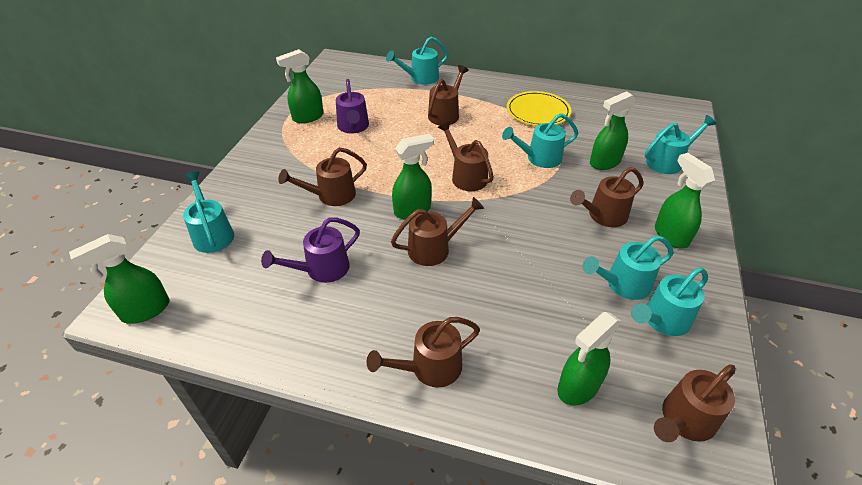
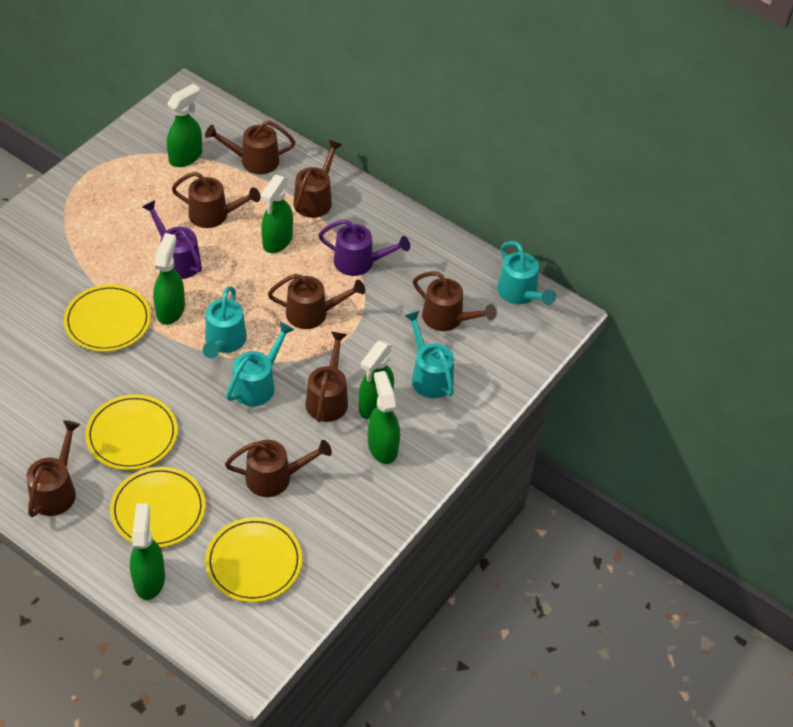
brown watering can: [278,147,367,206] [367,317,480,387] [391,197,484,266] [428,65,469,125] [438,121,494,191] [570,167,643,227] [654,364,736,442] = 7 -> [26,420,81,517] [172,172,260,228] [205,121,295,174] [225,440,332,497] [268,274,365,329] [293,140,342,218] [305,332,348,422] [413,271,496,331] = 8
turquoise watering can: [183,171,234,253] [386,36,448,85] [502,113,578,168] [582,235,673,300] [631,268,708,336] [645,115,717,174] = 6 -> [203,286,247,359] [226,322,294,406] [404,311,454,398] [497,241,556,305] = 4
yellow plate: [507,91,571,126] = 1 -> [64,284,151,352] [85,394,178,470] [110,467,205,548] [205,517,302,602] = 4

